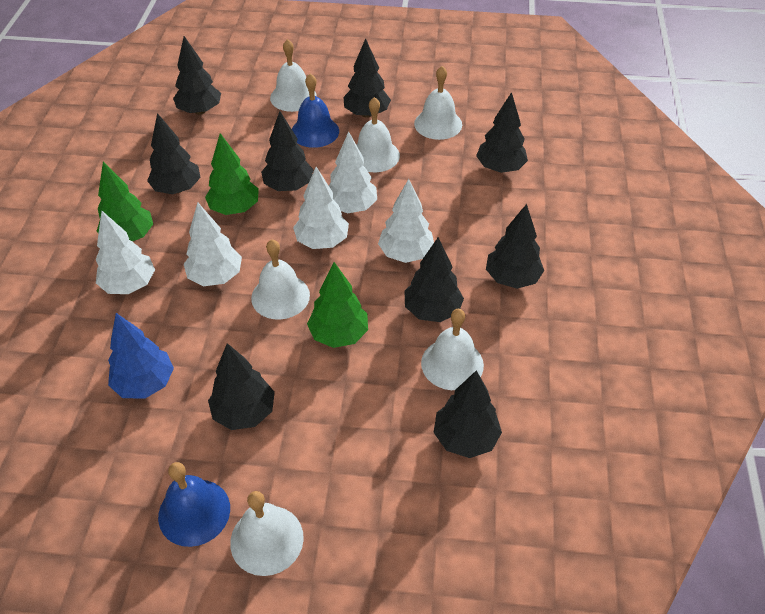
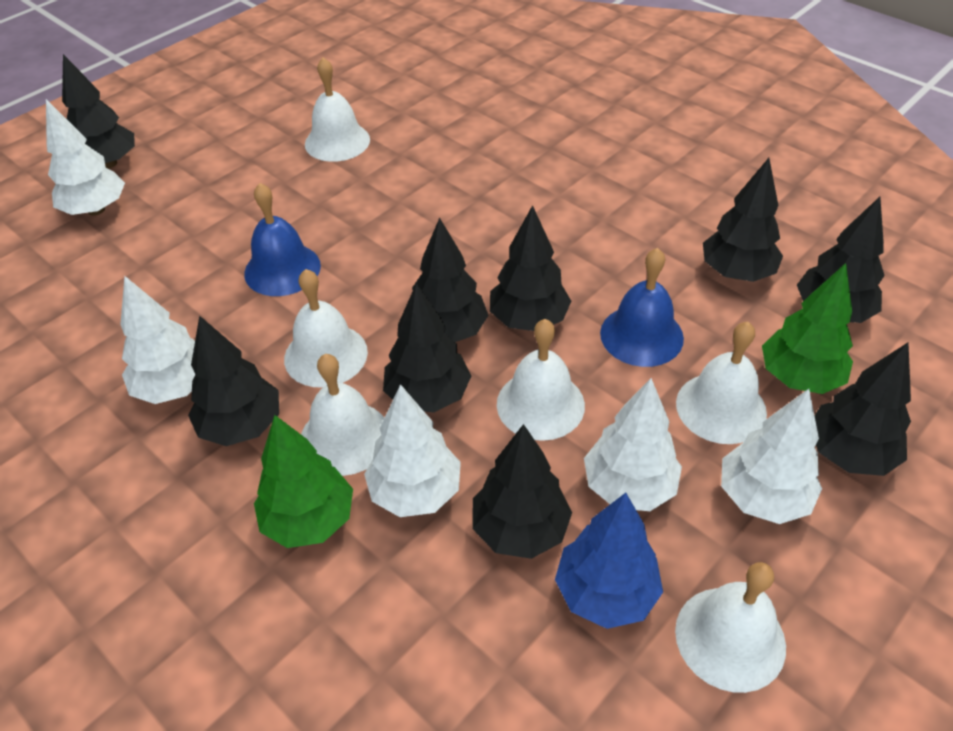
green tree: [97,162,153,242] [205,133,259,215] [307,262,368,348] = 3 -> [254,415,353,548] [762,263,853,394] = 2

